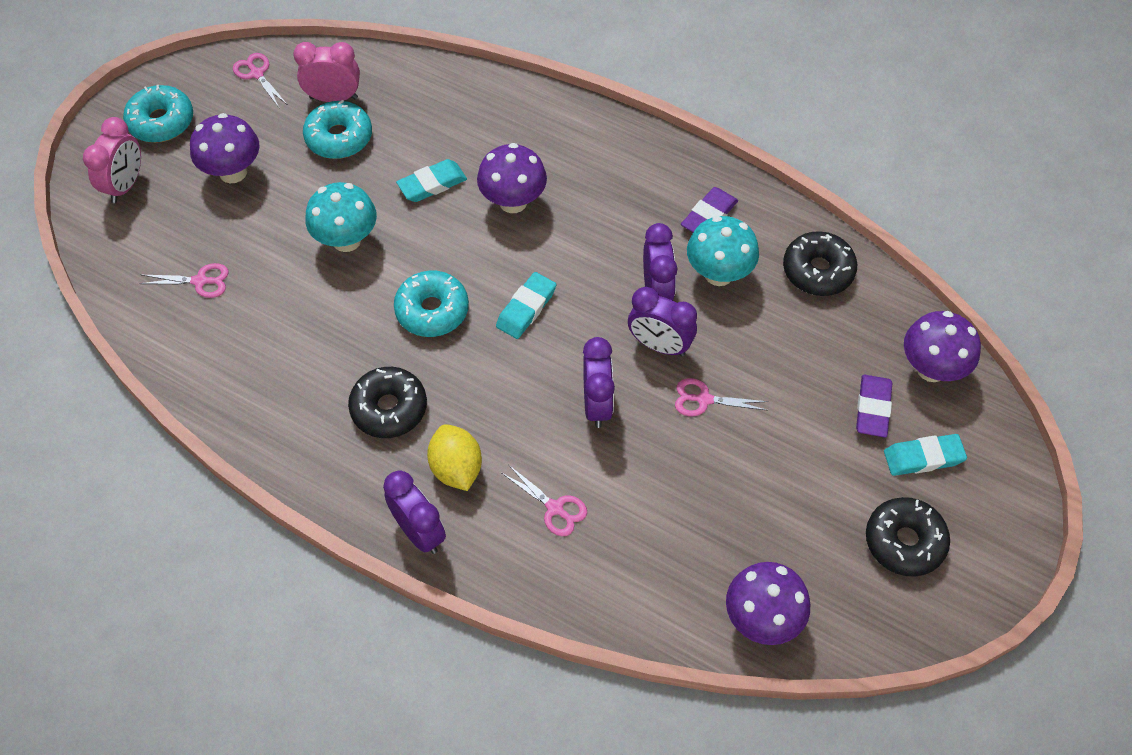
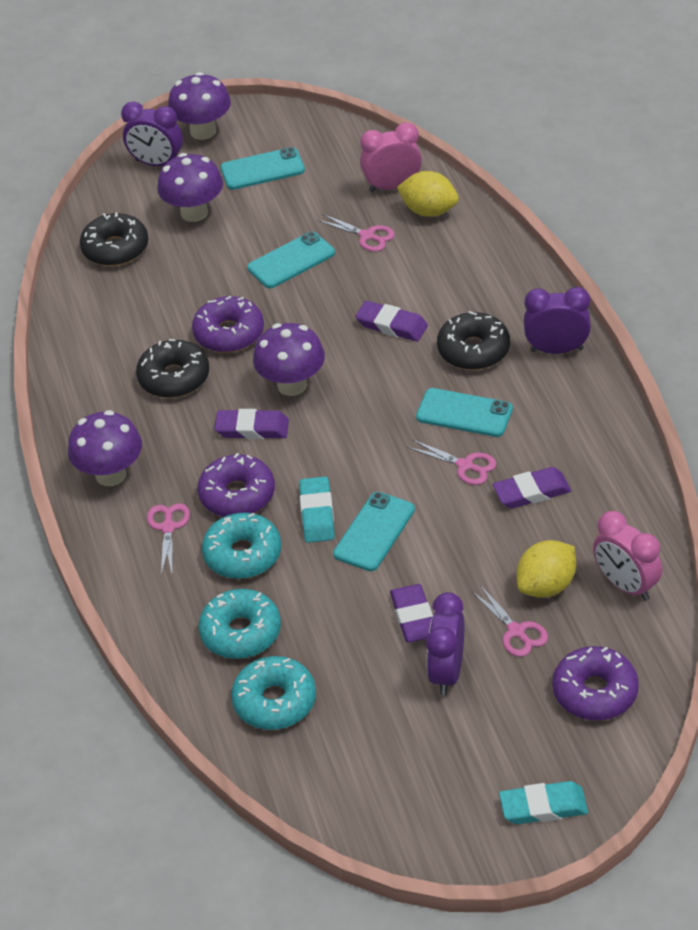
purple clock: [383,471,446,554] [583,337,615,428] [628,287,697,356] [643,223,677,301] = 4 -> [121,101,183,166] [426,592,464,695] [524,287,591,354] = 3
purple donut: none = 0 -> [192,296,264,353] [197,453,275,517] [553,646,638,721] = 3
purple eraser: [681,187,738,232] [856,375,892,437] = 2 -> [215,409,289,439] [355,301,428,341] [390,584,433,642] [492,467,571,508] = 4
turquoise eraser: [396,159,467,202] [496,272,556,339] [884,434,967,476] = 3 -> [299,476,335,543] [499,781,588,824] = 2
turquoise mushroom: [305,182,377,252] [687,216,759,286] = 2 -> none = 0
turquoise phone: none = 0 -> [220,147,305,190] [247,232,335,288] [333,492,415,571] [416,388,513,437] = 4
yellow lemon: [427,424,482,491] = 1 -> [397,171,459,217] [517,540,576,598] = 2

